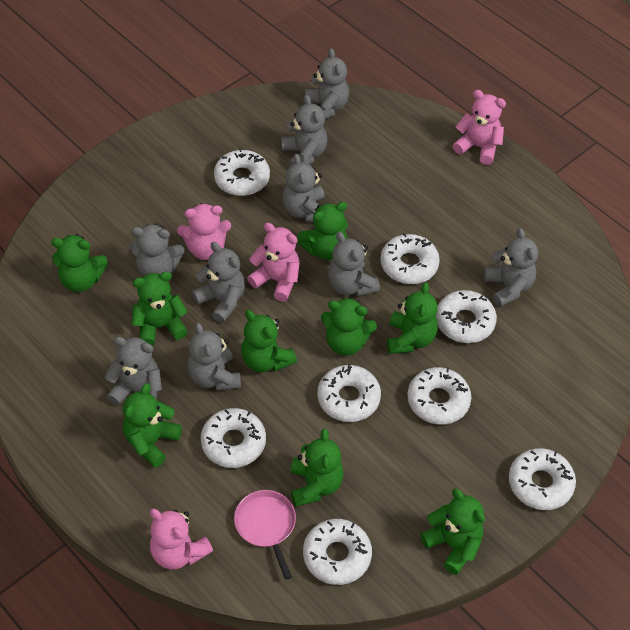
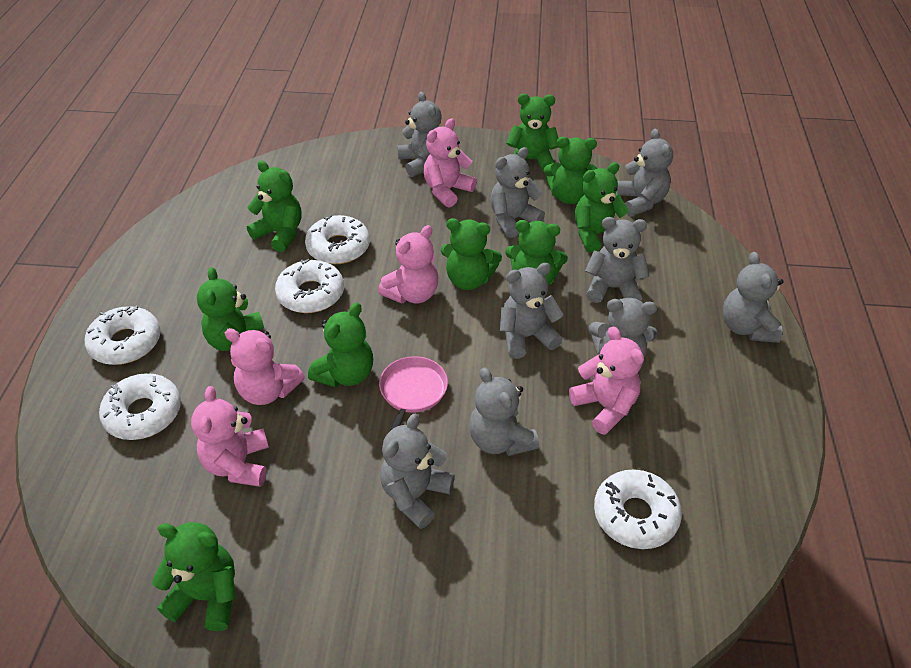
pink teddy bear: [150,509,213,570] [177,203,231,260] [247,223,299,301] [453,90,506,165] = 4 -> [191,386,269,487] [225,328,305,405] [378,225,438,304] [424,119,477,208] [569,327,644,435] = 5
white donut: [201,408,266,468] [214,148,270,196] [303,519,372,585] [317,364,381,422] [381,233,440,284] [408,367,471,424] [436,290,497,343] [509,448,576,510] = 8 -> [85,306,161,365] [99,373,181,440] [275,259,344,313] [305,215,370,264] [594,469,682,549] = 5

